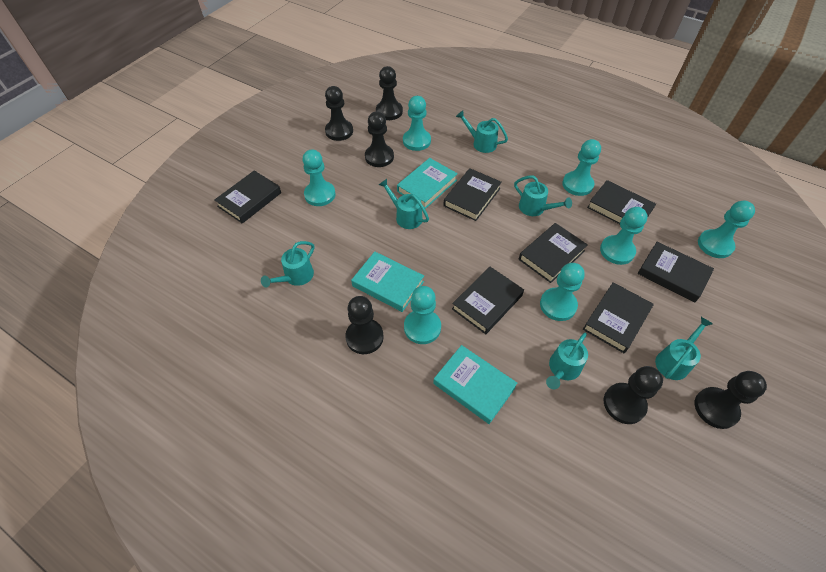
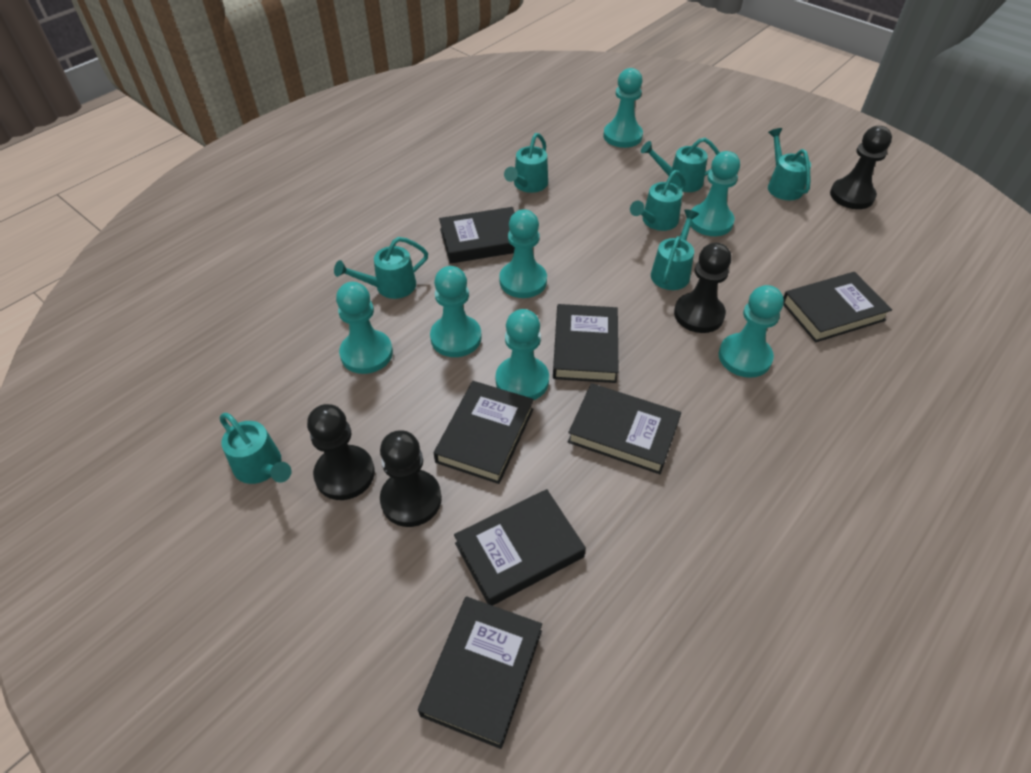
black pawn: [325,86,353,141] [345,296,384,354] [365,111,394,167] [376,66,403,120] [604,366,663,424] [695,371,767,429] = 6 -> [307,404,375,500] [380,430,442,527] [674,243,731,333] [830,126,892,209] = 4
turquoise book: [351,251,424,312] [397,158,458,209] [433,345,517,424] = 3 -> none = 0
turquoise watering can: [261,241,314,288] [379,179,429,229] [456,110,508,153] [514,176,572,216] [546,333,588,389] [655,317,713,380] = 6 -> [220,413,292,484] [334,237,428,299] [504,133,548,193] [630,170,686,231] [641,138,720,192] [651,209,699,290] [768,128,811,200] = 7

